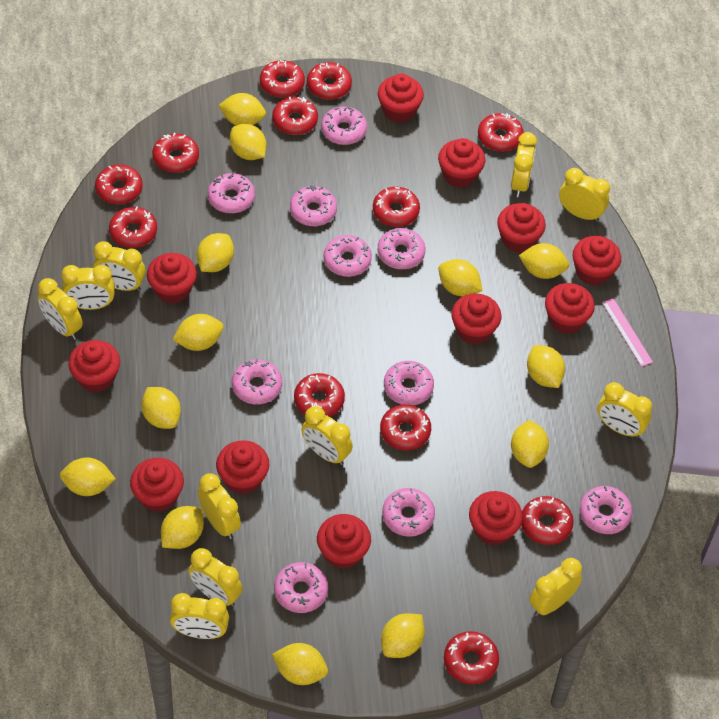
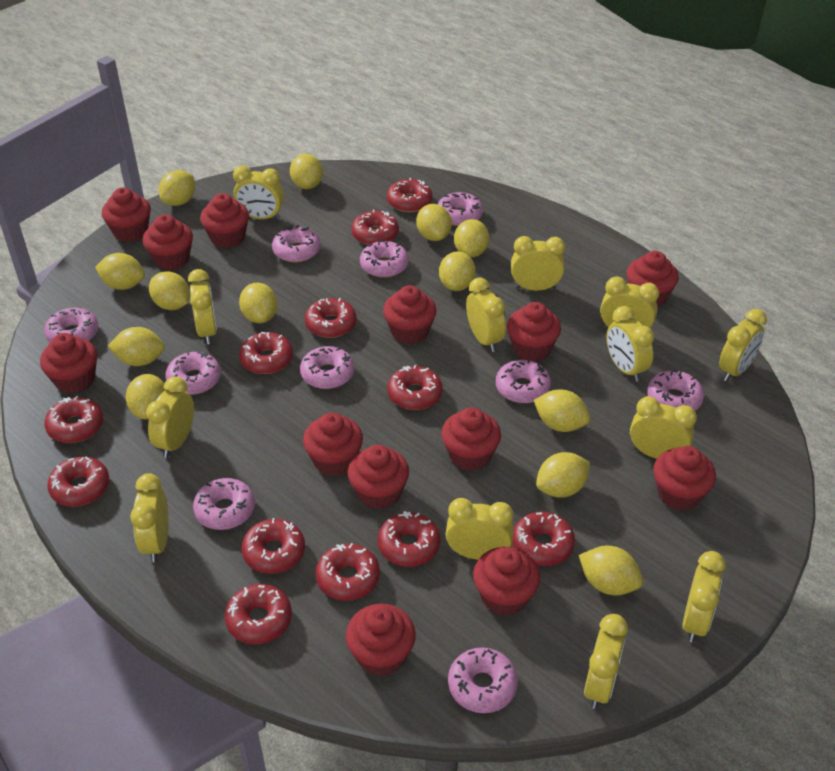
pink ruler: [602,298,653,367] = 1 -> none = 0
red cupcake: [68,340,120,393] [130,458,184,512] [147,253,197,304] [216,440,269,495] [317,514,371,569] [378,74,424,123] [438,138,486,188] [451,293,502,345] [469,491,523,546] [497,203,546,253] [545,283,595,334] [573,236,621,286] = 12 -> [40,333,97,394] [102,187,151,242] [143,214,193,270] [200,193,249,248] [303,412,363,476] [346,604,416,676] [348,445,409,509] [383,285,437,344] [441,407,501,471] [473,547,540,616] [507,302,561,361] [627,251,679,307] [653,446,716,511] = 13
yellow clock: [38,278,83,340] [61,265,115,310] [93,241,146,291] [170,593,229,639] [188,548,243,607] [198,473,241,539] [301,406,353,465] [511,132,537,197] [529,558,582,616] [559,168,610,222] [597,382,652,438] = 11 -> [130,473,169,562] [146,377,194,458] [188,269,217,344] [233,166,284,220] [446,498,514,560] [466,278,506,352] [511,236,565,291] [584,614,628,709] [600,276,659,329] [606,306,654,382] [630,396,697,459] [682,551,726,642] [719,309,767,381] = 13

